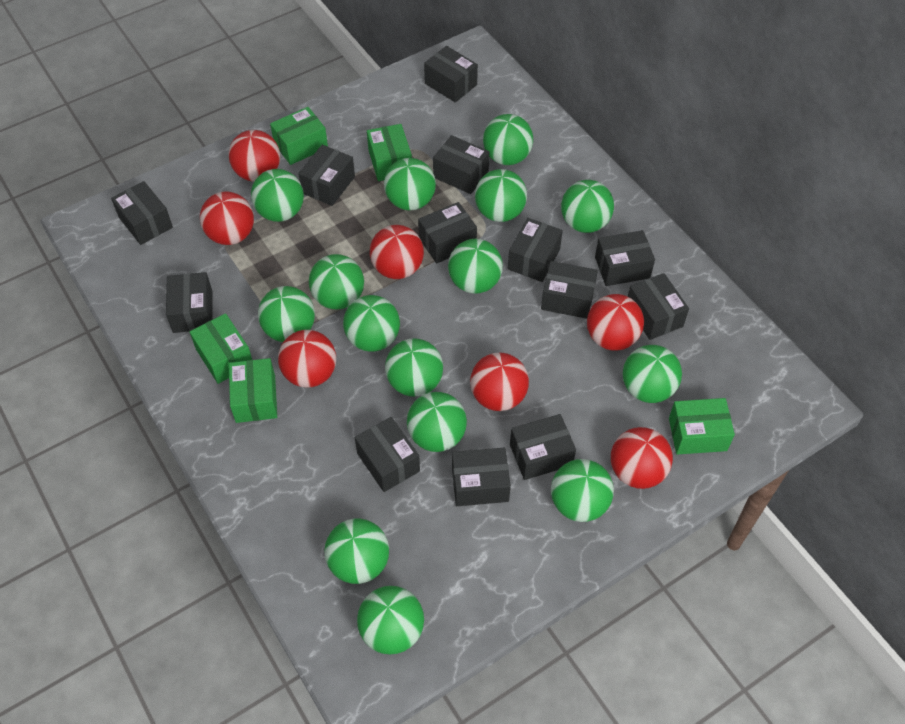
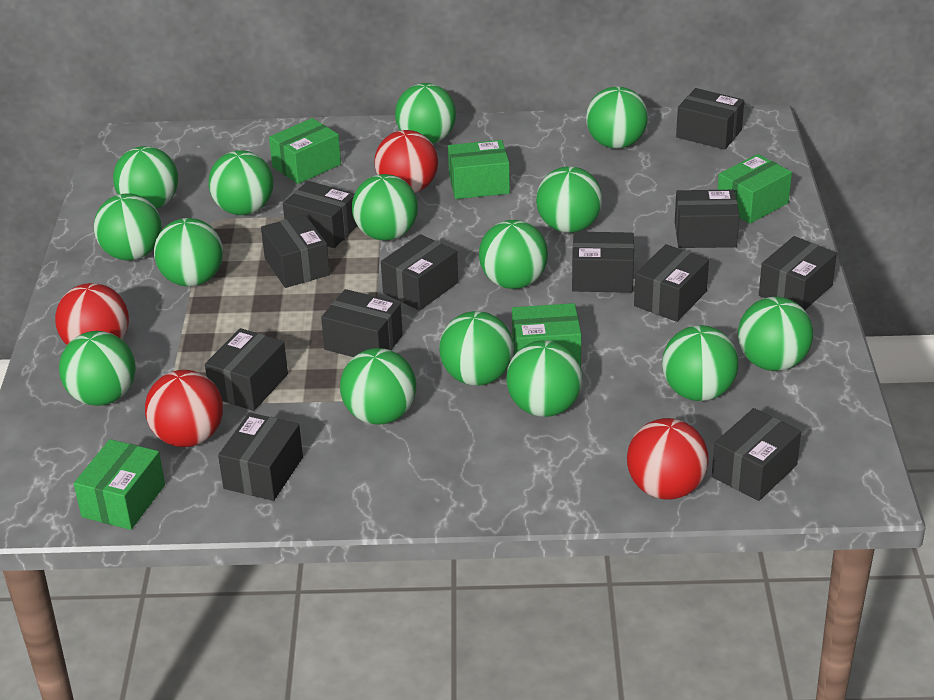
black box: [111,181,173,245] [166,272,213,333] [298,145,355,206] [355,417,420,492] [418,202,477,264] [424,46,478,103] [433,135,489,194] [452,448,511,506] [508,218,563,282] [510,414,576,480] [541,261,598,319] [595,230,655,286] [628,273,689,340] = 13 -> [205,328,288,411] [218,412,303,501] [261,215,330,288] [283,181,357,248] [321,289,403,357] [381,234,458,311] [572,232,634,293] [634,244,709,322] [675,190,740,248] [676,88,744,150] [712,408,801,501] [759,236,837,310] = 12
red ball: [200,191,254,245] [229,130,280,181] [278,330,336,388] [370,225,424,279] [470,353,529,411] [587,294,644,351] [611,427,673,489] = 7 -> [55,283,129,345] [145,370,223,447] [375,130,438,193] [627,418,708,500] = 4

